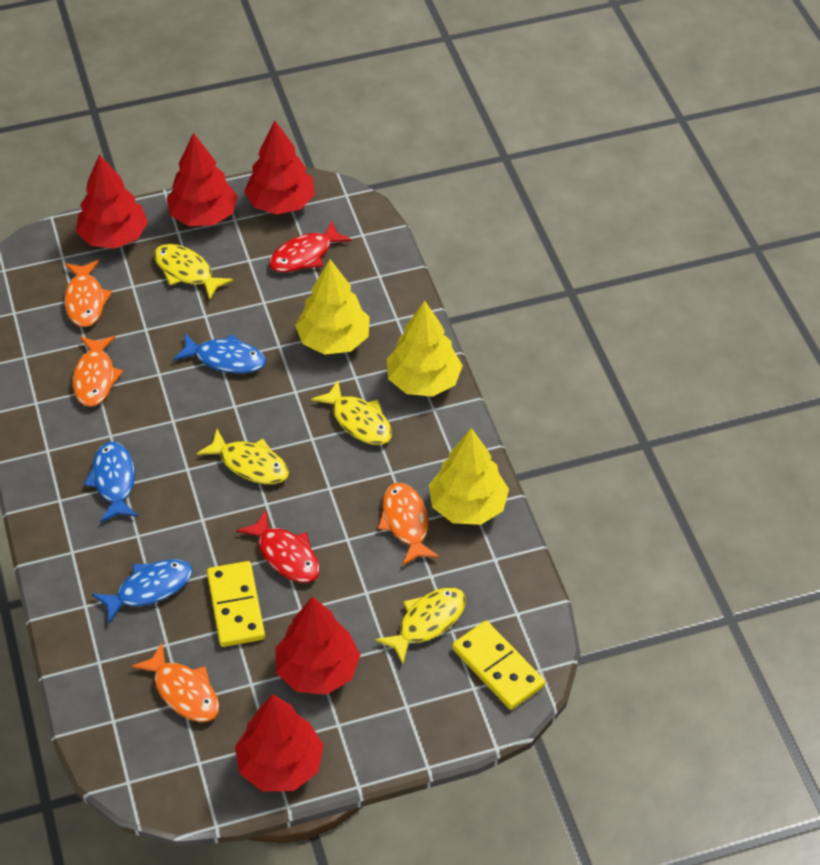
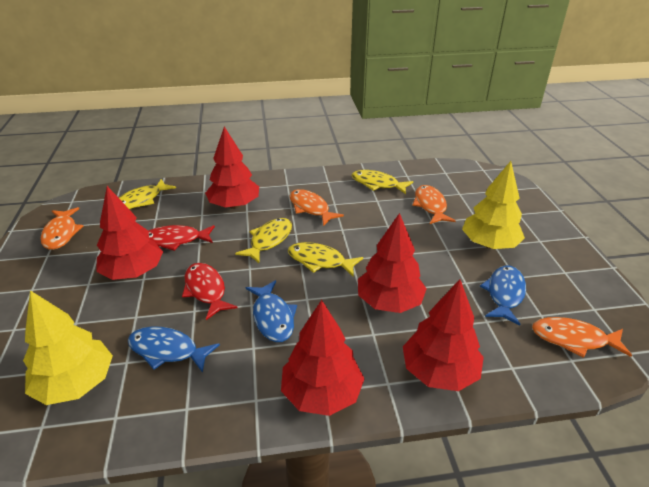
yellow domino: [207,561,265,647] [452,621,545,710] = 2 -> none = 0
yellow tree: [295,259,370,355] [387,300,463,397] [429,428,509,525] = 3 -> [23,290,113,405] [462,161,525,249] = 2

